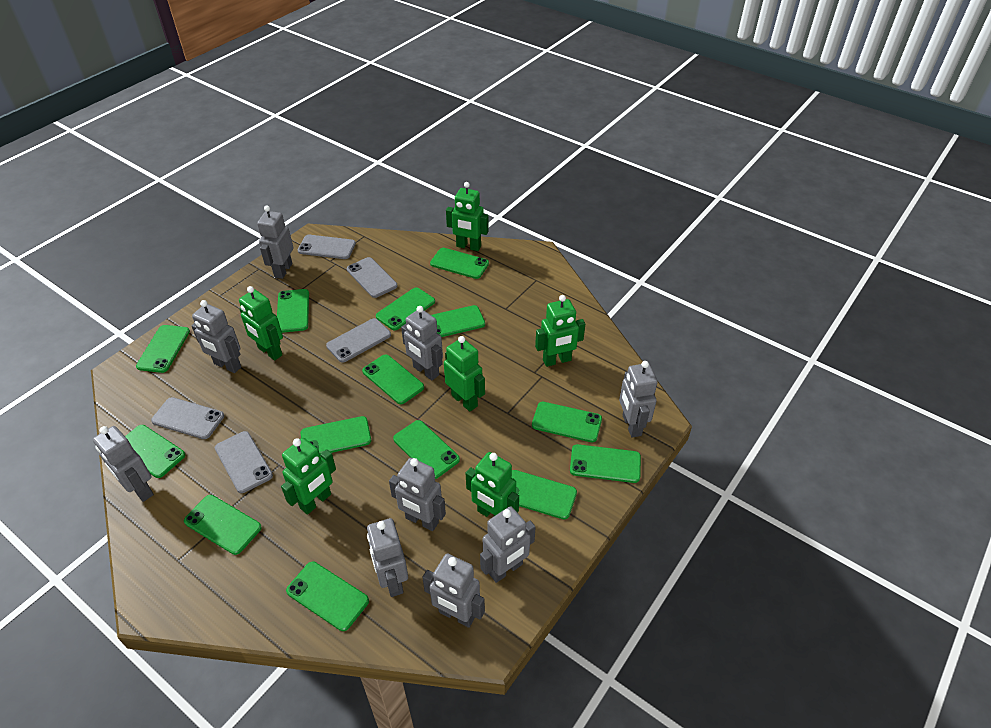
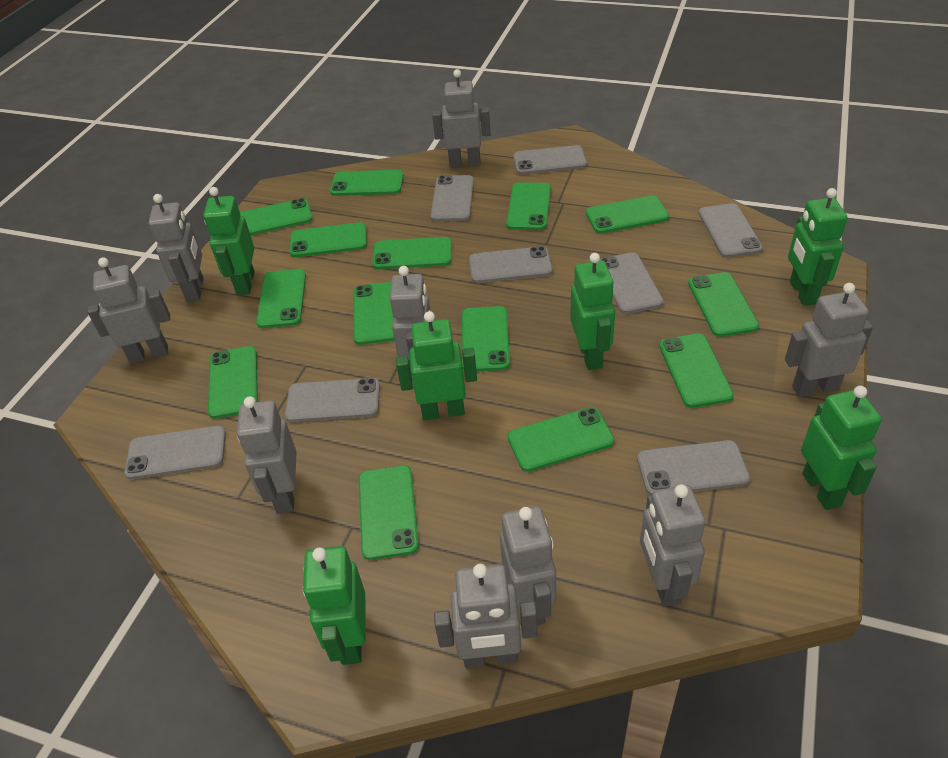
grey phone: [151,397,224,439] [215,431,273,493] [298,235,356,259] [326,318,391,363] [347,257,397,298] = 5 -> [124,426,226,480] [285,378,380,422] [431,175,474,221] [469,246,552,283] [513,145,587,175] [599,252,664,314] [637,440,750,495] [698,203,763,258] = 8

